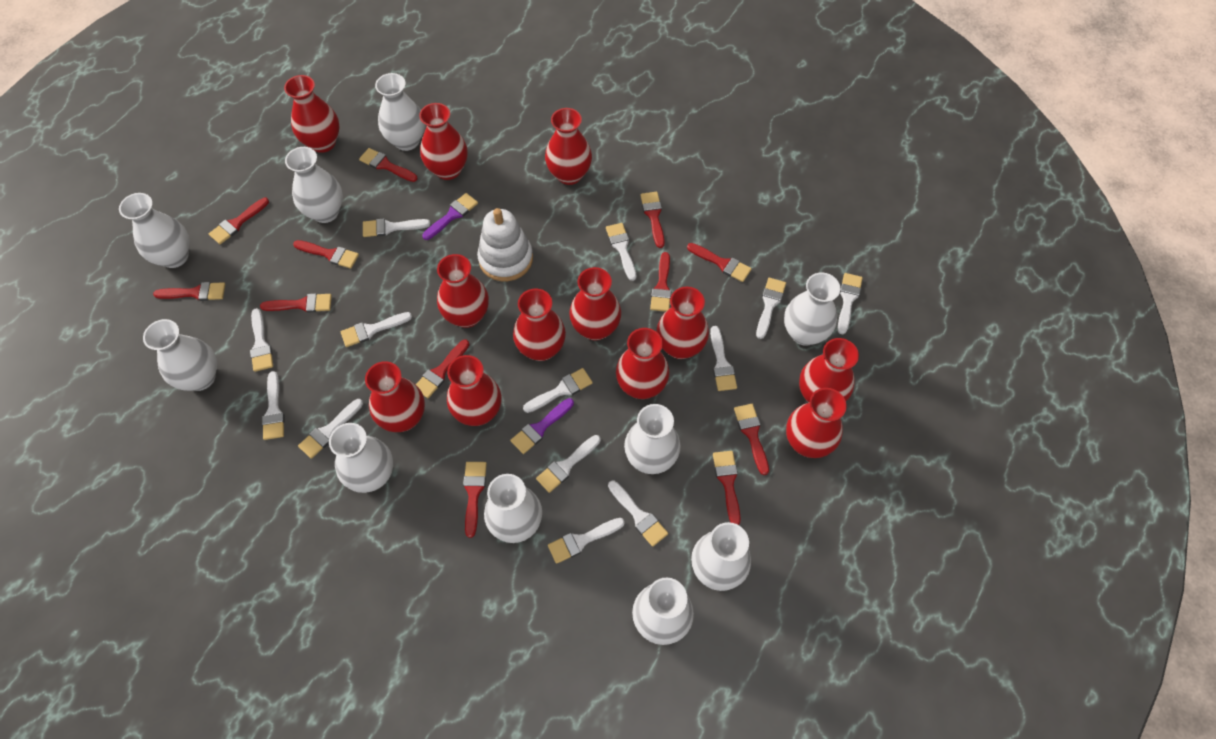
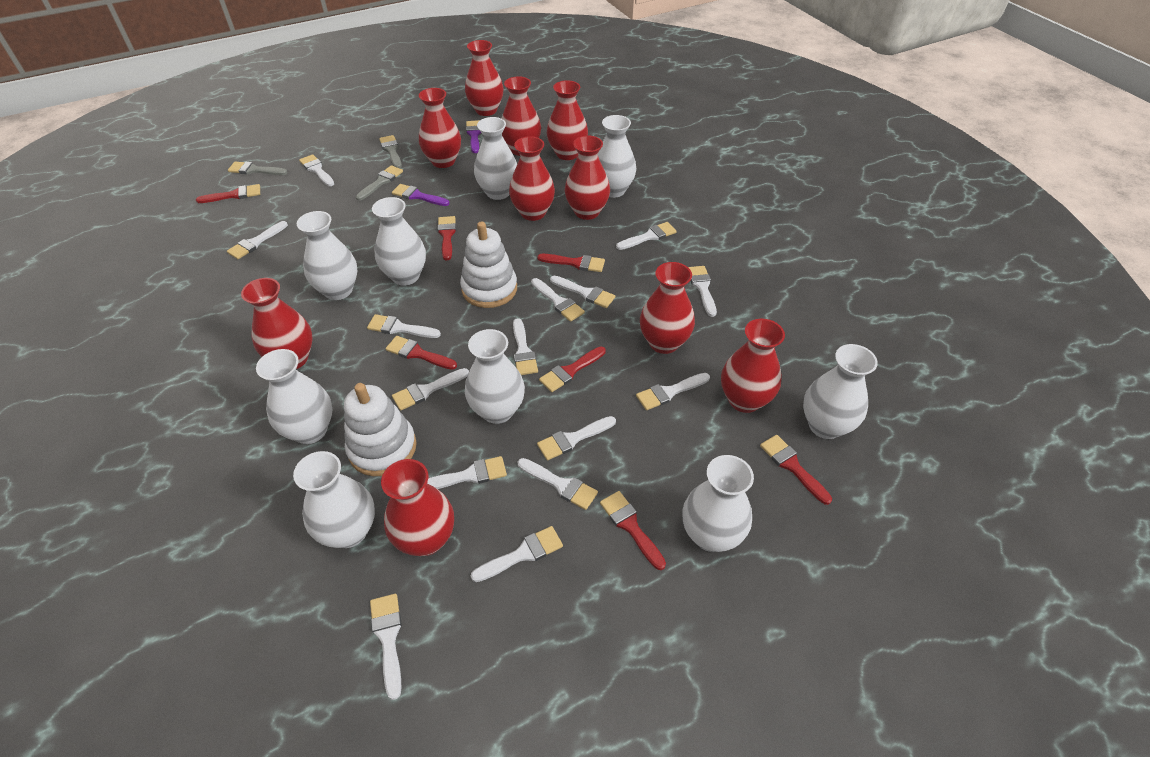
grey brush: none = 0 -> [228,162,288,175] [356,165,403,201] [379,135,402,168] = 3
red brush: [153,282,225,301] [209,198,269,244] [260,293,332,313] [293,240,359,269] [359,148,418,182] [416,340,469,398] [463,462,487,538] [640,192,665,248] [650,252,671,312] [687,243,752,282] [713,451,741,525] [734,404,769,475] = 12 -> [196,184,260,203] [386,336,457,370] [438,216,456,260] [537,254,605,272] [539,346,606,392] [600,491,666,570] [760,435,832,505] = 7
red vase: [284,75,340,153] [365,361,425,432] [419,103,468,180] [437,254,489,328] [447,355,502,426] [513,288,566,361] [545,108,592,185] [569,267,621,341] [616,328,669,399] [656,287,709,359] [786,388,847,458] [799,338,859,403] = 12 -> [241,278,313,369] [381,459,454,556] [419,88,461,168] [465,40,503,116] [501,76,541,156] [509,136,555,221] [547,80,588,160] [565,135,610,220] [640,262,695,354] [721,319,785,413] = 10
white brush: [250,308,273,372] [262,371,285,440] [298,399,363,459] [340,312,412,347] [363,218,431,237] [523,368,593,413] [536,435,601,493] [548,518,625,564] [606,223,636,281] [608,481,668,547] [710,326,737,391] [756,278,786,339] [838,273,863,334] = 13 -> [227,221,288,259] [299,154,334,186] [367,314,441,338] [370,594,402,700] [392,368,469,411] [427,456,507,489] [471,526,563,582] [513,318,538,375] [517,458,598,510] [531,278,585,322] [537,416,616,460] [550,276,615,308] [616,222,677,250] [636,373,710,410] [688,266,717,317] = 15
white stacking toy: [477,208,533,281] = 1 -> [344,383,417,476] [460,221,517,308] = 2
white vase: [119,193,190,268] [143,319,217,391] [285,147,343,223] [329,423,393,493] [375,73,425,151] [484,474,542,543] [624,404,680,474] [632,578,694,645] [691,522,751,591] [784,272,840,346] = 10 -> [256,349,332,444] [293,451,375,548] [297,211,358,300] [372,197,426,285] [465,329,525,424] [474,117,517,200] [598,115,636,198] [683,455,754,552] [803,344,878,439] = 9

